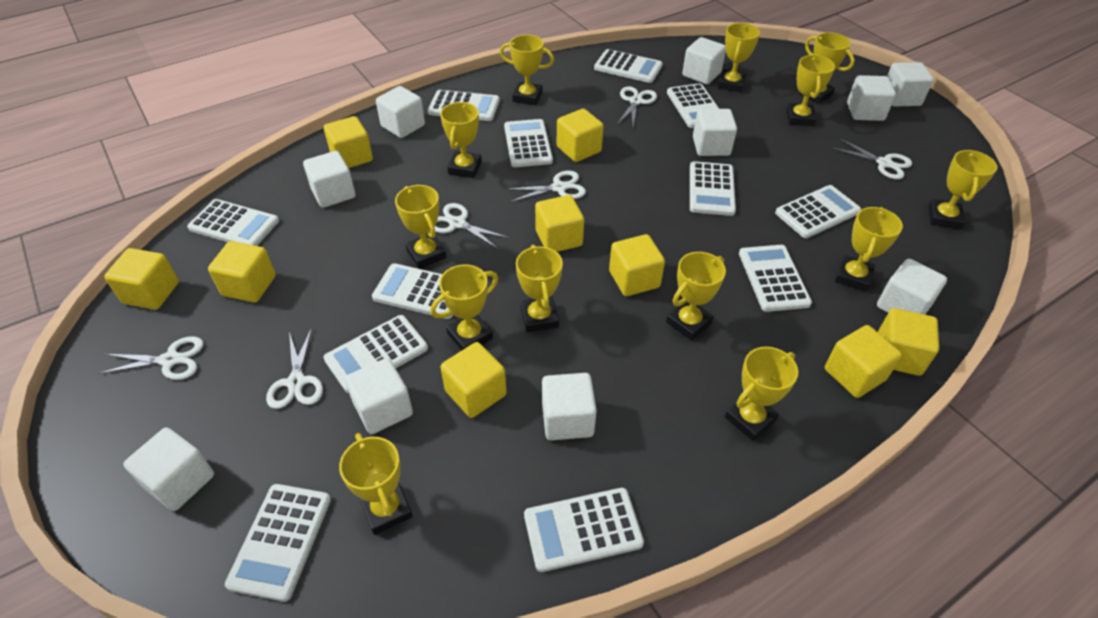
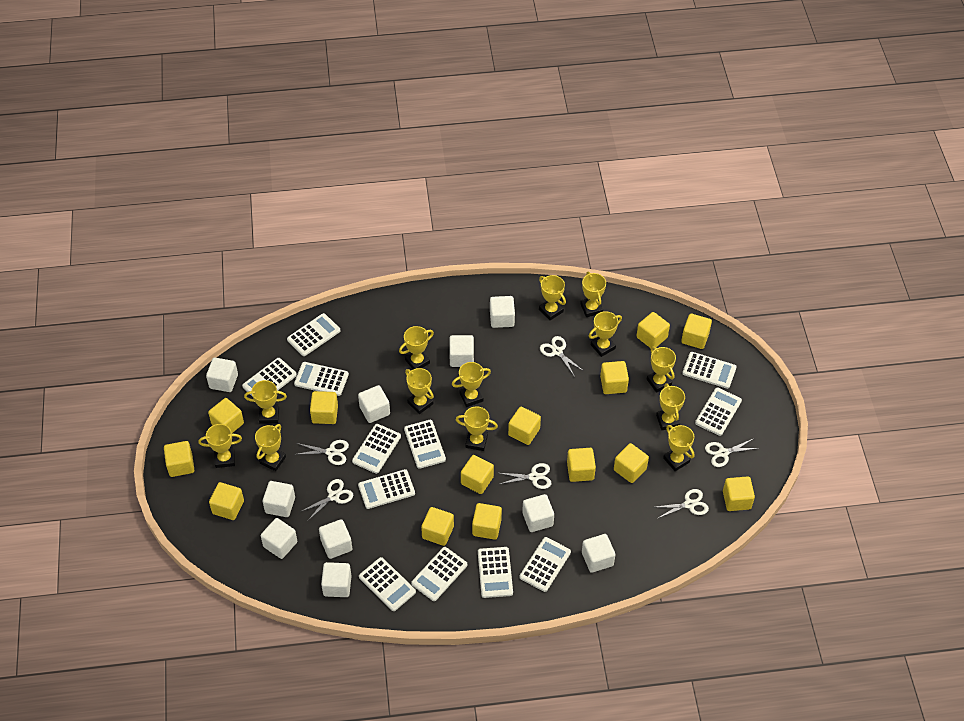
yellow cube: [104,248,179,310] [208,241,276,302] [324,116,373,168] [441,342,507,418] [535,195,584,252] [557,109,603,162] [609,234,665,296] [825,325,902,398] [878,308,939,376] = 9 -> [164,441,194,477] [208,398,244,433] [209,482,244,520] [310,391,338,424] [421,507,454,546] [461,455,494,494] [472,503,502,540] [508,407,541,445] [567,448,596,482] [600,361,629,394] [614,443,649,483] [636,312,670,348] [681,314,712,349] [723,476,755,511] = 14

